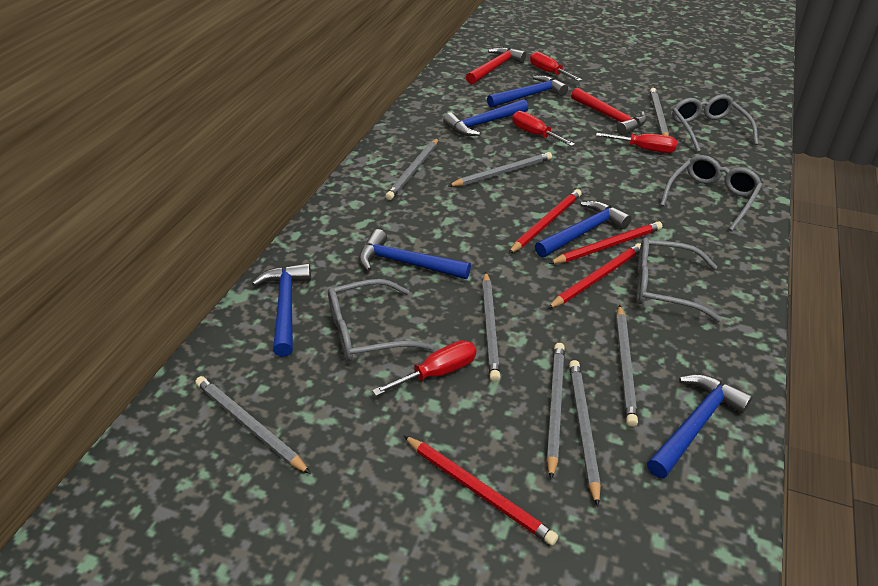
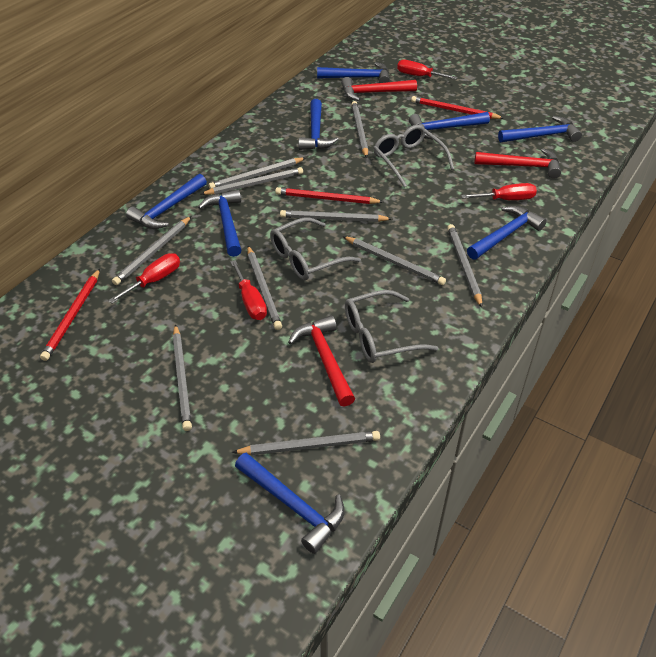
blue hammer: [252,263,311,357] [359,229,471,279] [443,99,528,136] [487,75,568,108] [535,201,631,258] [647,374,753,478] = 6 -> [126,174,207,229] [198,189,241,257] [235,453,344,554] [298,99,339,150] [317,62,390,83] [409,112,490,139] [467,206,547,260] [498,116,582,143] = 8
grey glasses: [328,279,433,362] [636,238,722,322] [660,155,762,231] [672,94,758,152] = 4 -> [270,218,361,280] [345,290,438,363] [373,125,454,188] = 3
grey pencil: [195,376,311,474] [386,138,439,200] [448,152,552,187] [482,272,501,382] [546,343,565,480] [569,360,601,507] [616,305,638,427] [650,88,669,136] = 8 -> [112,216,192,285] [173,324,192,431] [201,167,303,195] [209,157,306,189] [232,431,380,455] [247,246,282,330] [280,210,392,222] [343,236,446,285] [351,101,368,158] [447,224,482,307] = 10
red hammer: [466,47,526,84] [571,88,647,136] = 2 -> [288,315,355,407] [341,77,417,101] [475,148,561,179] = 3
red pencil: [403,435,558,546] [508,189,582,254] [547,243,641,309] [549,221,662,264] = 4 -> [40,269,100,361] [275,187,383,204] [411,96,504,119] = 3

